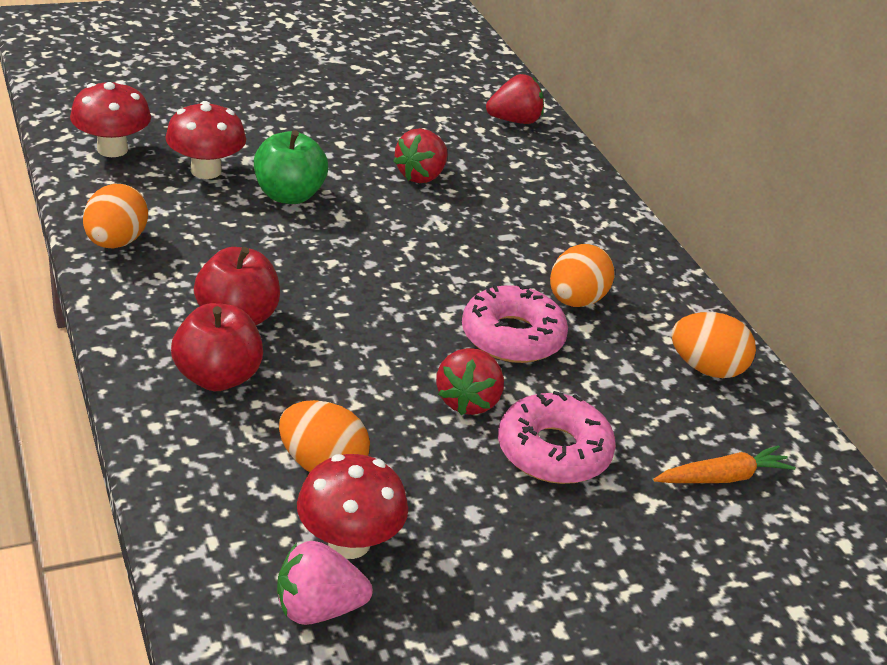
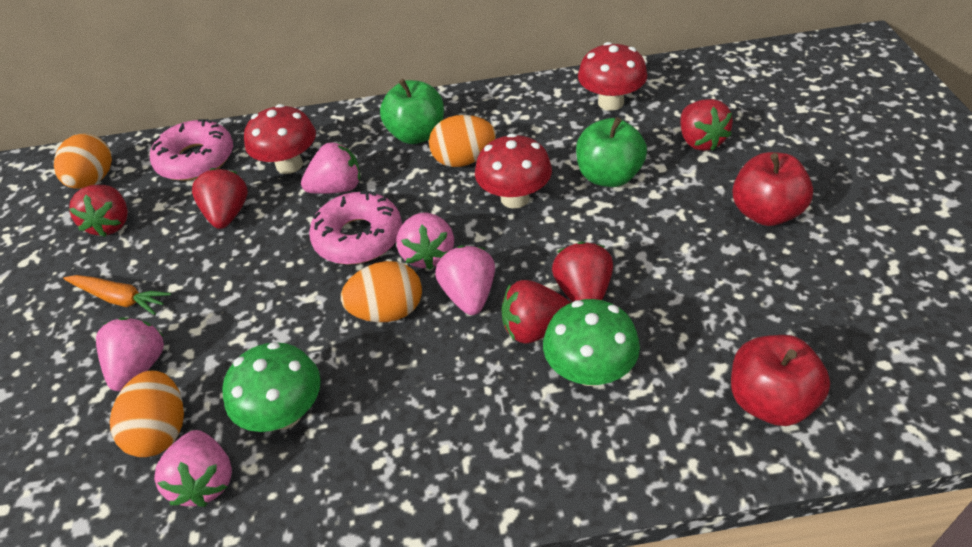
green apple: [254,130,328,204] = 1 -> [380,79,444,144] [576,117,647,187] = 2
green mushroom: none = 0 -> [223,342,321,432] [543,299,640,386] = 2
pink strawberry: [277,541,373,625] = 1 -> [96,317,164,391] [154,430,232,507] [301,142,360,194] [396,213,454,270] [435,245,495,315] = 5
red strawberry: [393,128,448,183] [436,348,504,415] [486,74,544,124] = 3 -> [69,185,128,237] [192,168,248,229] [502,280,571,344] [552,241,613,302] [680,99,733,151] = 5

